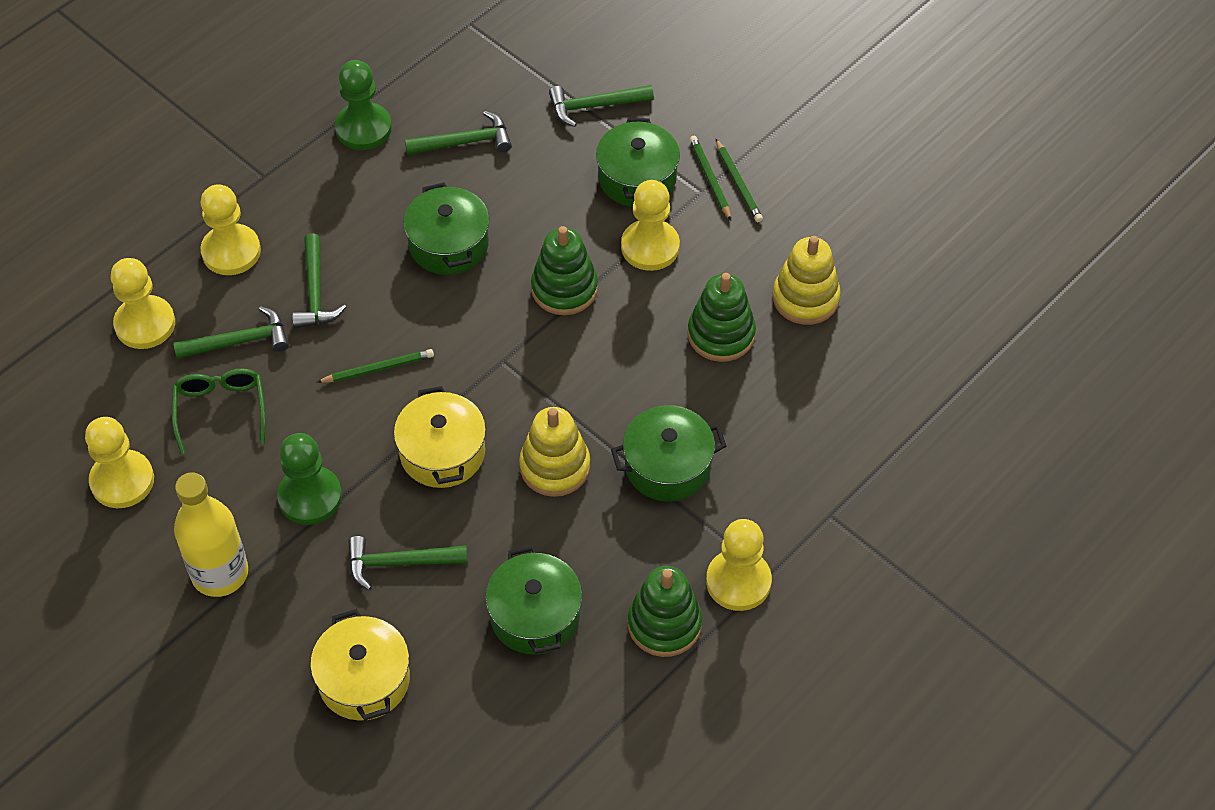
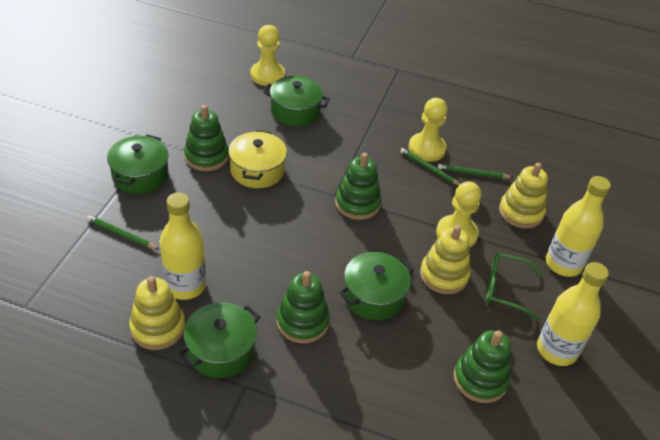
green hammer: [173,306,289,359] [292,233,346,328] [348,536,468,590] [405,111,512,155] [549,85,654,127] = 5 -> none = 0
green pawn: [277,433,342,525] [335,60,392,150] = 2 -> none = 0
green stacking toy: [531,226,598,315] [628,566,702,657] [688,273,756,362] = 3 -> [184,105,229,171] [277,271,330,343] [335,153,381,220] [454,331,511,403] = 4
yellow bottle: [174,472,248,597] = 1 -> [159,193,206,300] [537,262,609,366] [546,176,611,277] = 3
yellow pawn: [85,417,154,508] [111,258,175,349] [201,184,261,275] [621,180,680,271] [706,519,772,611] = 5 -> [250,25,285,86] [408,98,447,162] [436,181,481,248] = 3
yellow pot: [310,609,410,721] [394,386,486,488] = 2 -> [228,130,287,188] = 1
yellow stacking toy: [519,407,590,497] [773,236,841,325] = 2 -> [129,276,185,350] [420,225,471,294] [499,163,548,229] = 3

